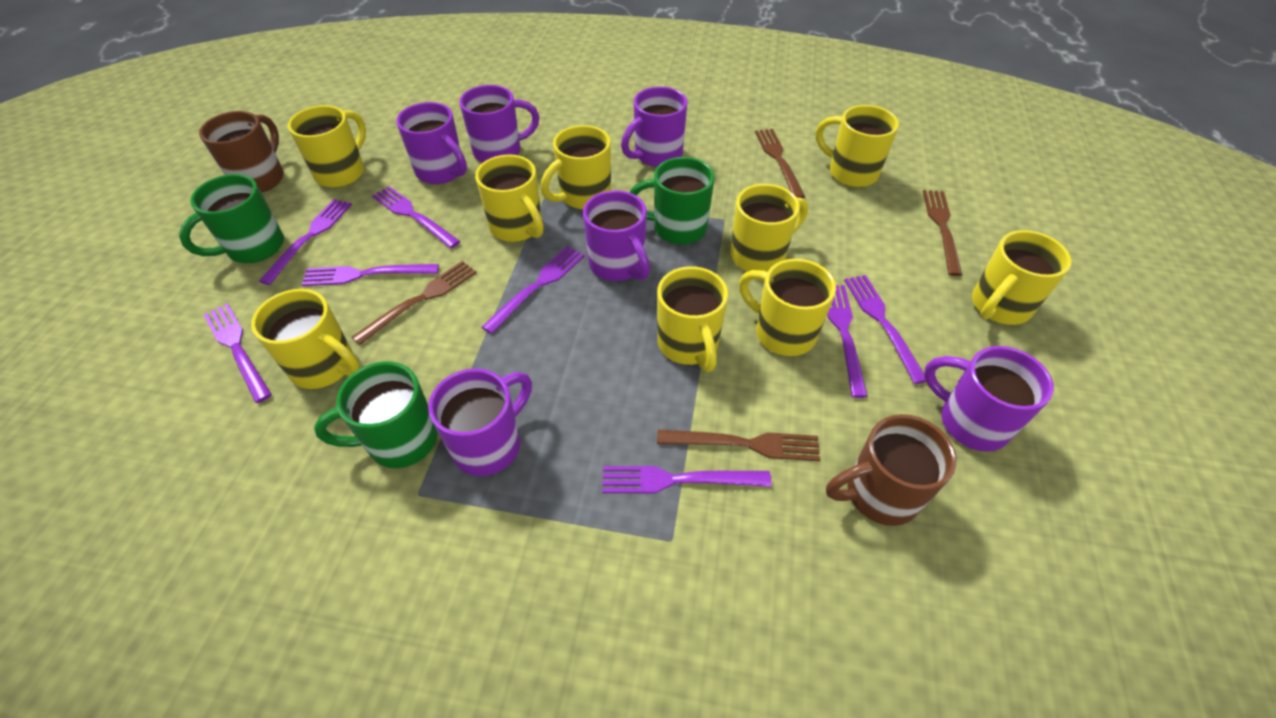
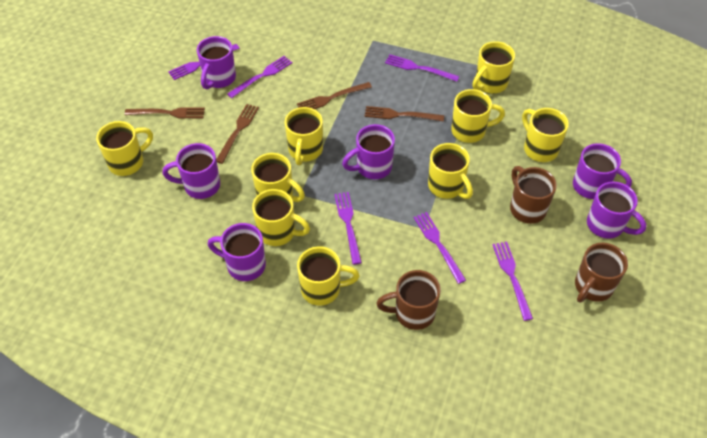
brown mug: [199,111,284,193] [826,414,957,526] = 2 -> [376,270,441,330] [510,166,557,224] [575,243,628,303] = 3
green mug: [179,174,284,263] [314,361,437,468] [630,157,715,244] = 3 -> none = 0
purple fork: [204,303,272,403] [259,199,352,285] [301,264,439,286] [372,186,460,248] [482,246,585,334] [602,466,771,494] [827,285,868,398] [844,275,927,384] = 8 -> [168,44,240,80] [227,56,292,98] [334,192,362,265] [385,54,459,82] [414,212,466,284] [492,242,533,321] = 6

